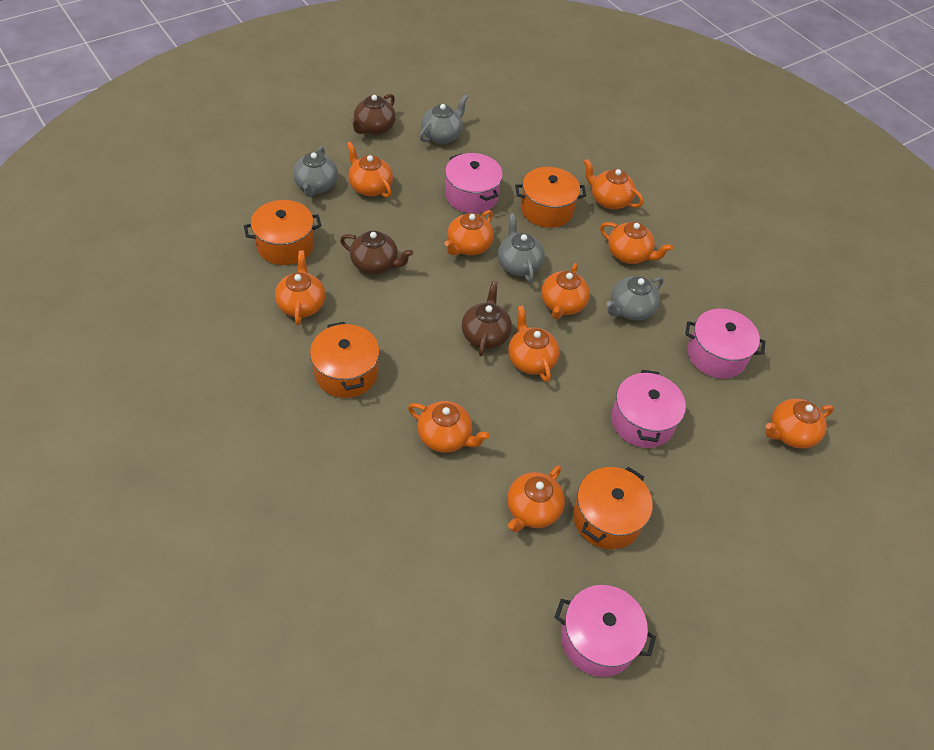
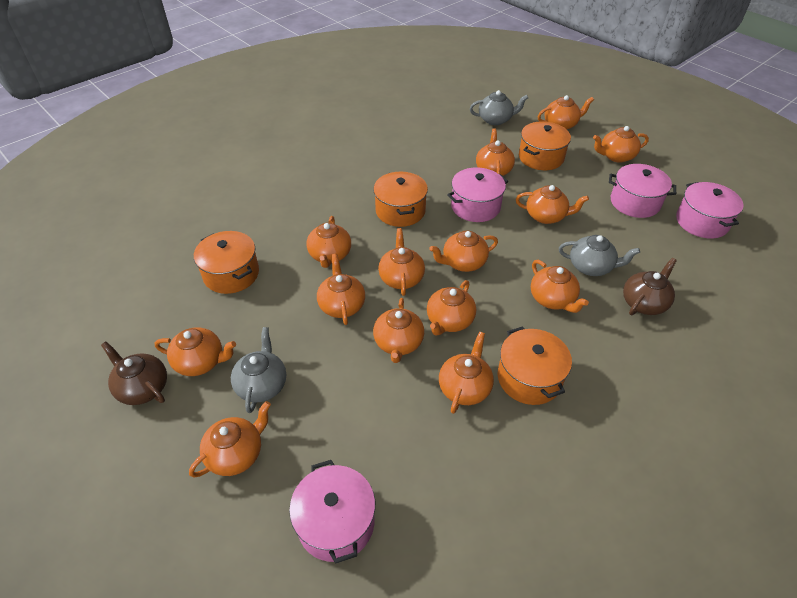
brown teapot: [340,231,413,274] [350,94,396,135] [462,281,512,356] = 3 -> [101,341,167,405] [623,258,677,315] = 2
grey teapot: [293,146,338,197] [419,95,468,144] [498,214,545,282] [606,276,663,321] = 4 -> [231,327,286,413] [470,90,528,125] [559,235,640,276] = 3
orange teapot: [275,250,326,325] [346,141,393,198] [408,401,490,453] [444,210,494,255] [507,465,565,532] [508,306,560,382] [541,263,590,320] [584,159,643,209] [600,222,673,264] [765,399,834,448] = 10 -> [155,327,236,376] [189,401,271,478] [306,216,351,268] [317,254,365,325] [373,298,424,363] [378,228,425,296] [427,280,476,336] [429,230,498,272] [439,332,494,414] [476,128,515,176] [516,185,589,224] [531,260,589,313] [538,95,594,129] [593,126,649,163] = 14

